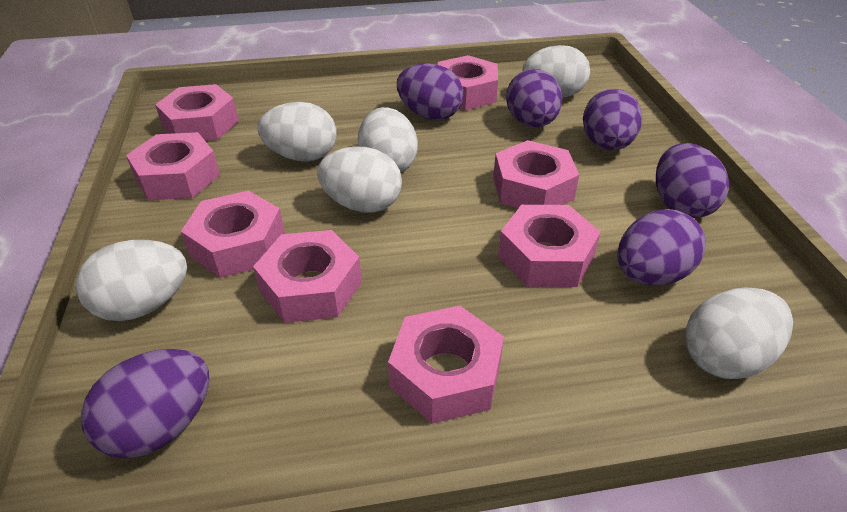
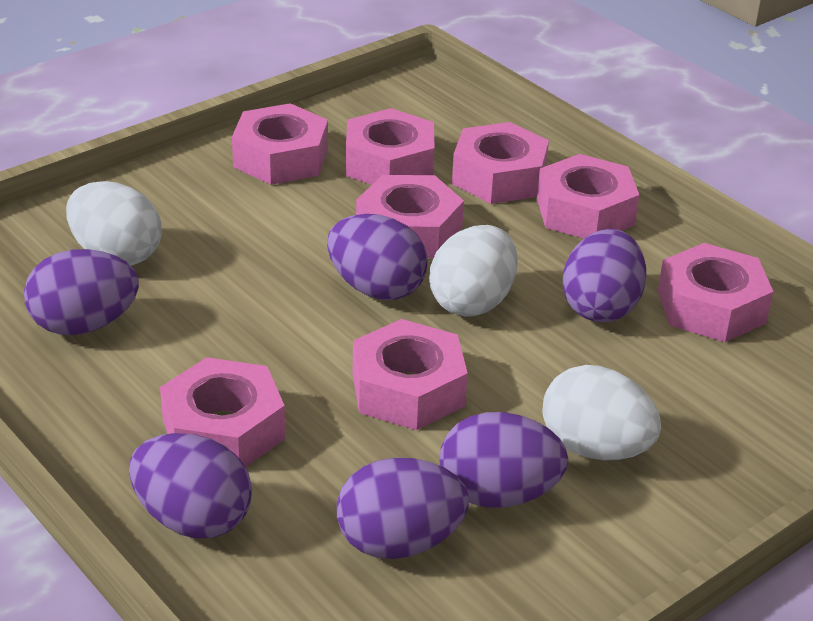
white egg: [76,240,187,321] [258,102,337,162] [317,146,402,213] [358,107,418,173] [522,45,590,98] [685,288,793,379] = 6 -> [66,181,161,266] [429,225,518,317] [543,365,661,460] = 3

